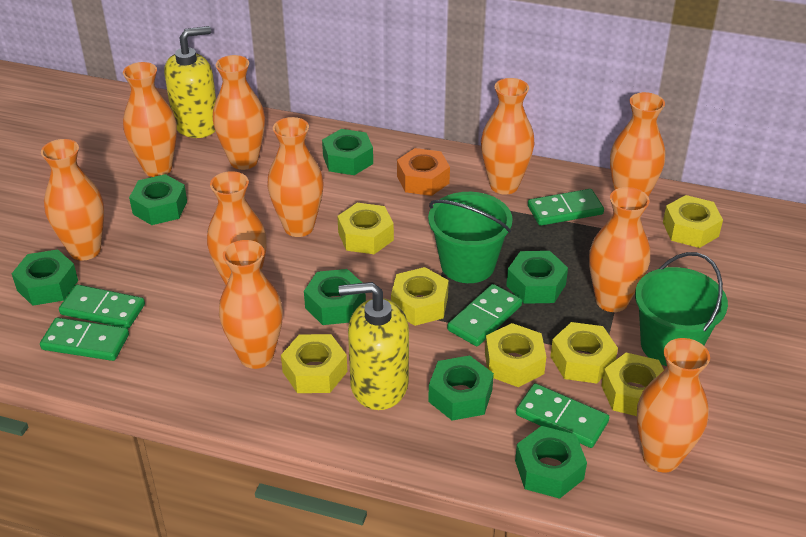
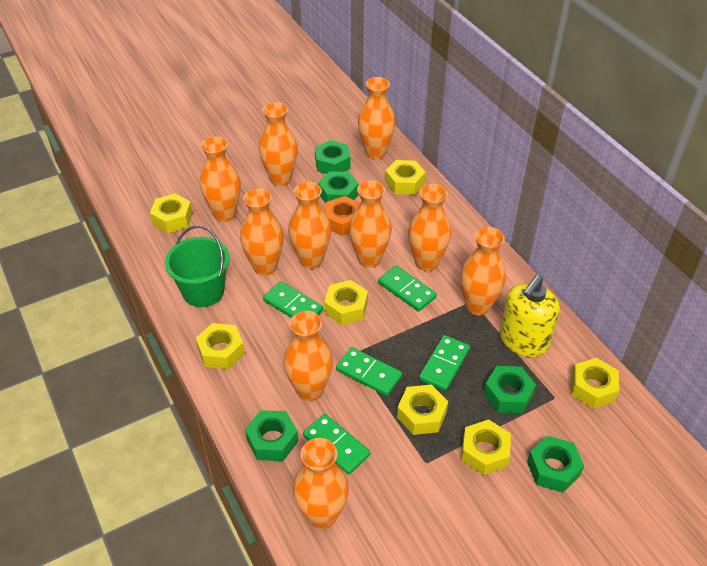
green bucket: [428,192,513,283] [635,252,728,366] = 2 -> [165,225,230,307] = 1
green nut: [12,249,78,306] [129,174,187,225] [304,269,366,325] [322,129,373,175] [428,355,494,421] [506,251,568,304] [515,426,587,499] = 7 -> [245,410,298,461] [315,140,350,174] [318,171,359,203] [483,366,536,413] [527,436,584,492] = 5
yellow soap dispenser: [164,26,216,138] [339,282,409,410] = 2 -> [500,275,560,357] = 1

